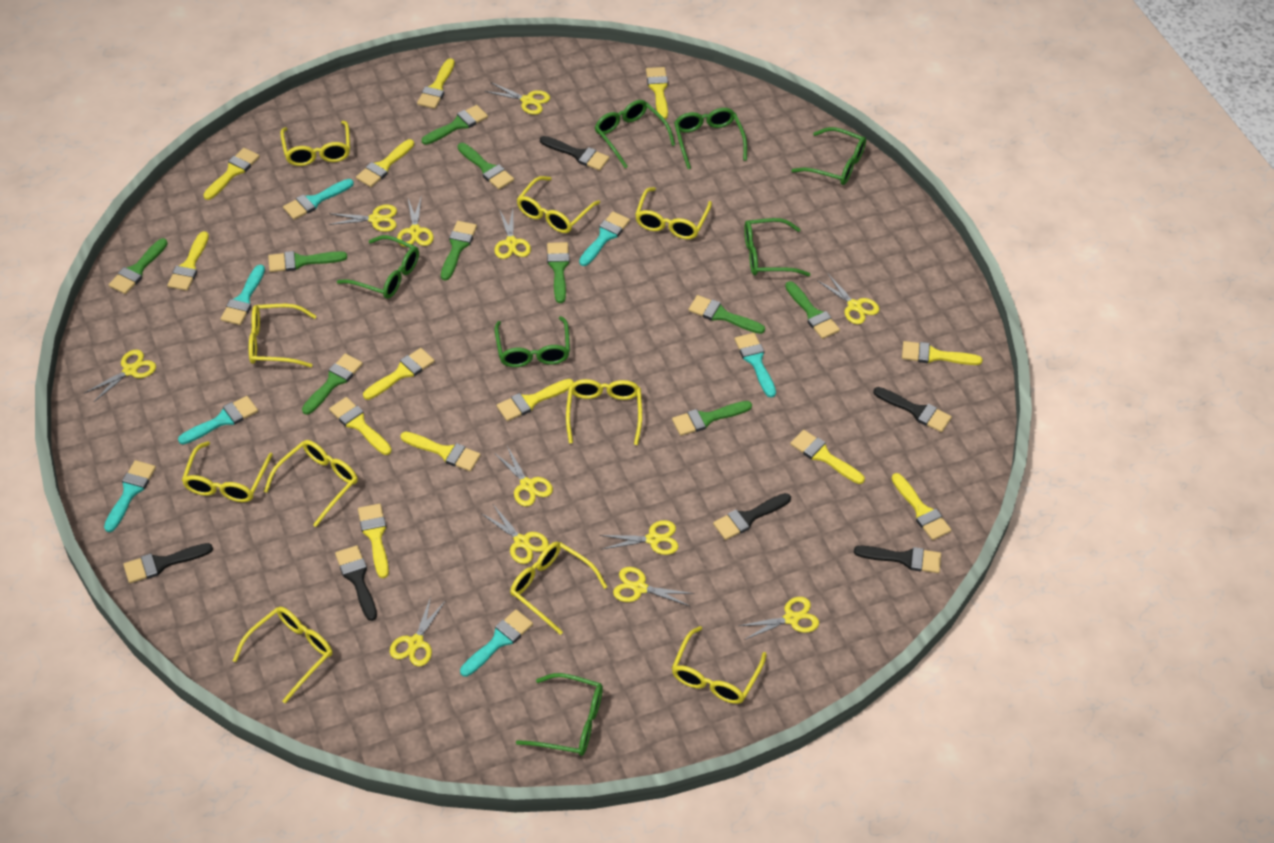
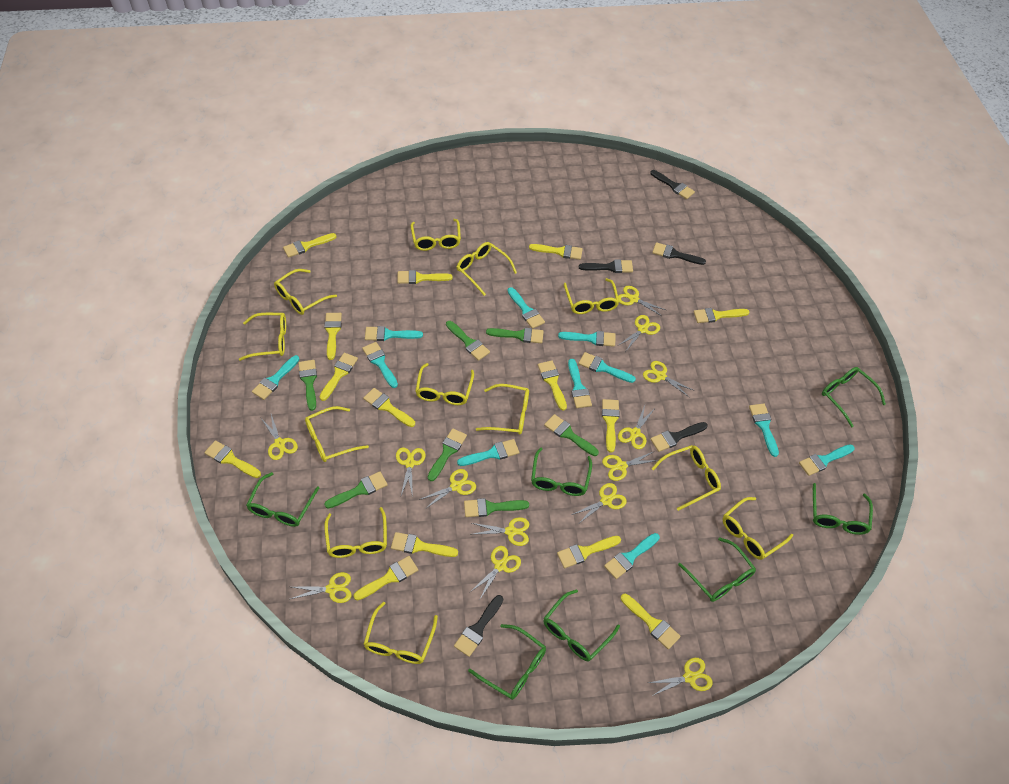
black brush: [123,543,213,583] [335,545,377,621] [540,136,609,171] [713,493,791,540] [854,546,941,573] [873,387,952,432] = 6 -> [454,595,503,657] [579,259,633,273] [650,170,695,199] [651,422,708,452] [652,242,706,265] = 5
green brush: [109,238,168,294] [268,251,347,272] [302,353,363,415] [422,105,488,145] [441,221,477,281] [458,143,514,189] [547,242,570,303] [672,401,752,436] [688,295,765,334] [785,281,840,339] = 10 -> [298,360,317,411] [324,471,388,509] [428,428,467,481] [446,321,490,361] [464,498,529,517] [486,328,544,343] [544,414,599,456] = 7
turquoise brush: [104,460,156,532] [178,396,258,445] [221,265,265,325] [283,179,354,220] [460,609,533,677] [579,211,630,266] [735,333,776,397] = 7 -> [252,355,300,400] [362,342,398,388] [365,326,423,341] [457,439,519,466] [508,287,545,329] [558,331,616,347] [568,359,592,408] [578,352,636,383] [604,533,660,579] [749,404,779,457] [799,444,855,476] = 11
yellow brush: [167,231,209,291] [203,148,260,200] [329,397,392,455] [356,139,414,187] [358,504,389,578] [363,348,435,400] [400,432,481,471] [417,58,455,109] [497,379,574,421] [646,67,668,119] [790,430,865,484] [891,473,951,540] [902,341,983,365] = 13 -> [204,440,261,478] [283,233,337,258] [320,353,358,401] [324,313,342,360] [353,556,418,601] [363,388,415,427] [391,532,458,557] [397,270,453,284] [529,244,583,260] [538,360,567,410] [557,536,621,568] [602,399,620,453] [621,594,681,650] [694,308,749,323] = 14
yellow glasses: [182,441,273,502] [233,607,332,704] [249,304,316,367] [264,440,358,527] [280,121,350,166] [510,542,607,635] [517,176,600,233] [566,379,642,445] [635,187,712,239] [672,626,767,704] = 10 -> [239,313,286,361] [274,269,337,315] [305,406,369,462] [324,507,387,558] [364,602,438,664] [411,219,461,251] [415,363,474,405] [457,242,517,296] [476,384,529,435] [564,278,619,314] [651,445,721,511] [723,497,793,560] = 12
yellow scissors: [85,350,156,402] [328,205,397,232] [390,597,446,666] [397,195,434,247] [481,505,549,564] [485,83,550,115] [494,209,531,259] [494,446,553,507] [600,520,678,555] [613,567,694,606] [739,597,819,640] [817,273,879,324] = 12 -> [260,414,298,460] [290,572,351,603] [396,448,425,497] [419,469,476,509] [470,546,521,599] [472,517,529,546] [571,483,627,523] [602,451,659,481] [617,315,660,351] [618,286,666,316] [618,405,656,449] [643,361,695,398] [648,658,713,696] = 13

